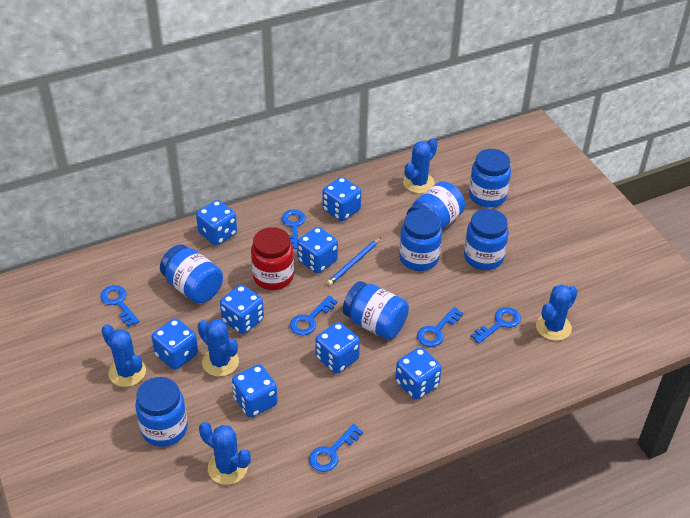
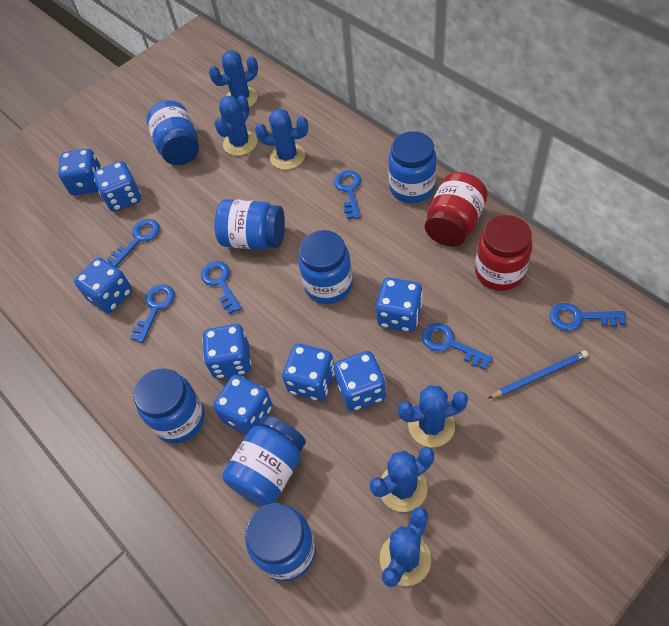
blue cactus: [102,324,146,387] [198,319,239,377] [199,422,251,485] [403,138,437,193] [536,284,578,341] = 5 -> [209,50,258,107] [215,95,257,156] [255,109,308,170] [370,447,434,512] [380,507,431,587] [398,385,468,447] = 6
red jar: [251,227,294,290] = 1 -> [425,172,487,246] [475,215,533,291] = 2

